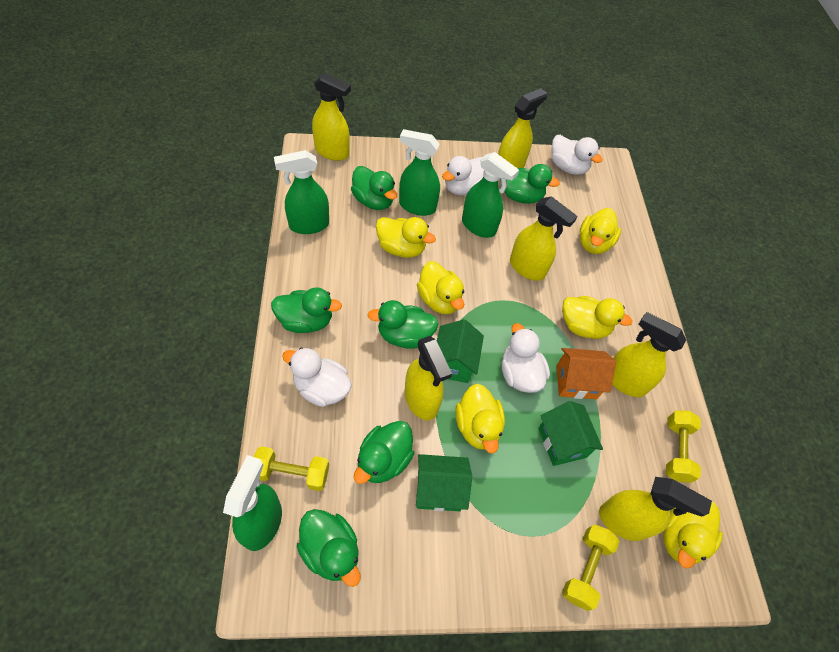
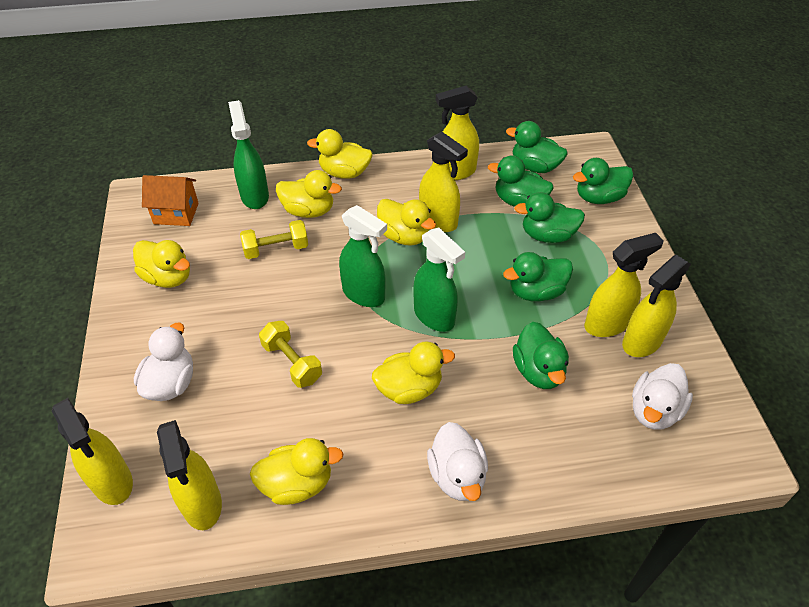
green house: [416,454,472,511] [437,319,484,383] [538,401,603,466] = 3 -> none = 0
green spray bottle: [223,455,282,551] [274,150,329,234] [399,129,440,216] [462,152,519,238] = 4 -> [228,100,269,209] [339,205,387,307] [413,227,465,332] = 3
white duck: [282,348,352,407] [442,156,484,195] [502,323,550,393] [551,135,603,175] = 4 -> [134,323,193,401] [427,422,488,501] [632,363,693,430] = 3
yellow dumbbell: [253,446,329,491] [562,524,620,611] [666,410,701,483] = 3 -> [240,220,308,259] [259,321,322,388] = 2

